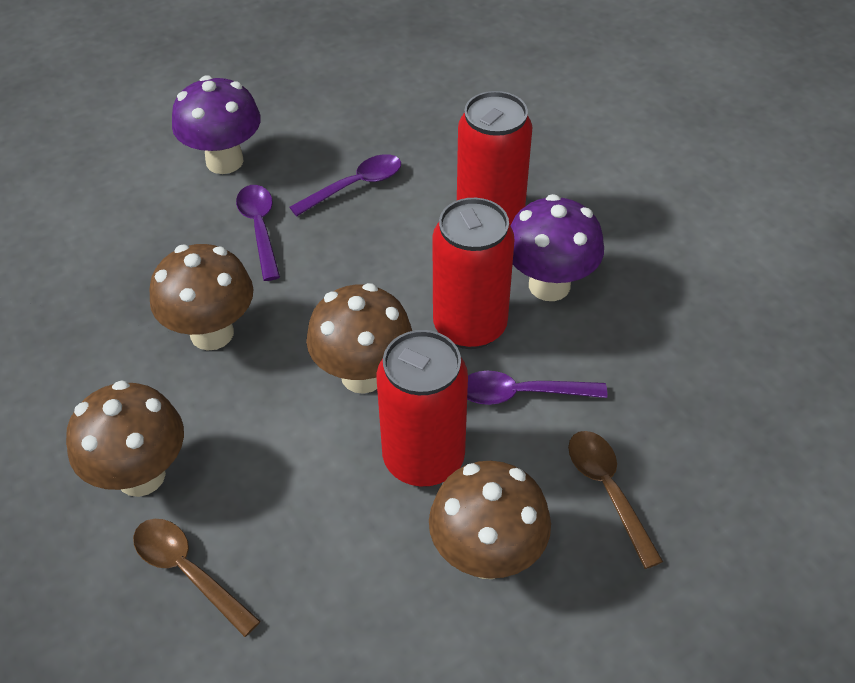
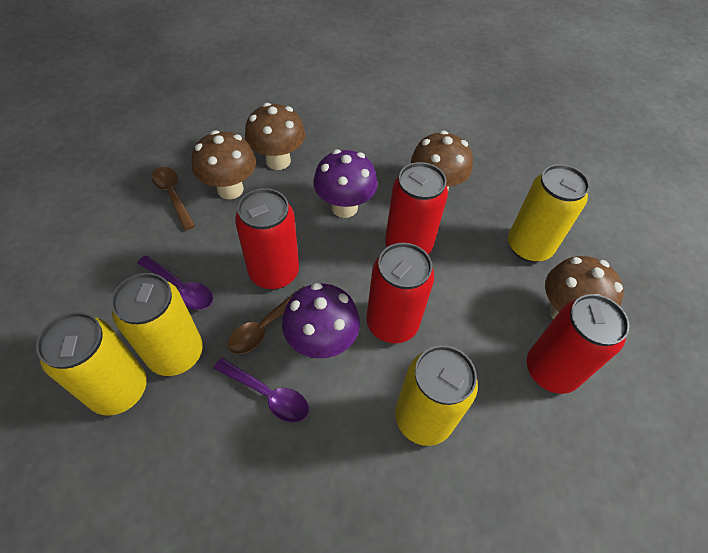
purple spoon: [236,185,280,281] [289,154,401,216] [467,371,608,405] = 3 -> [137,255,213,310] [213,358,309,422] = 2
red can: [377,330,468,487] [432,198,515,349] [457,91,532,225] = 3 -> [235,188,299,290] [366,243,434,343] [385,162,448,255] [527,294,629,394] = 4
yellow can: none = 0 -> [36,312,147,416] [111,273,203,376] [395,345,478,446] [508,164,590,262] = 4

